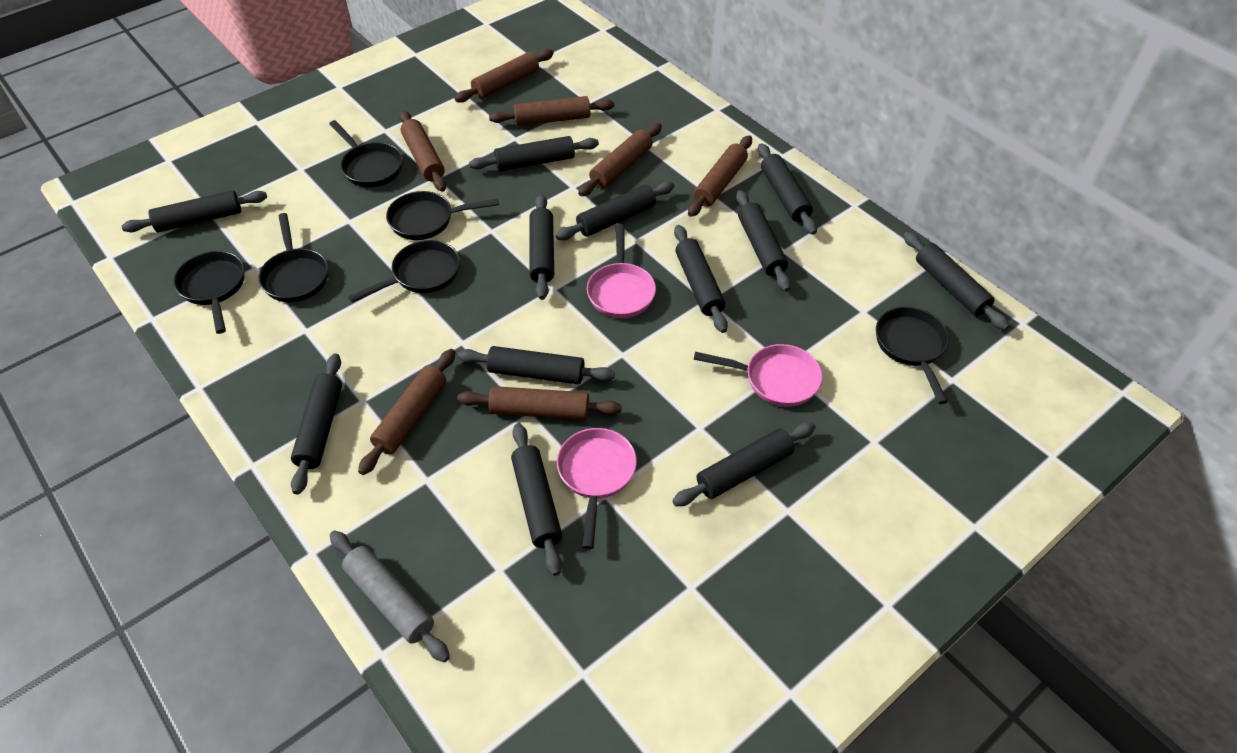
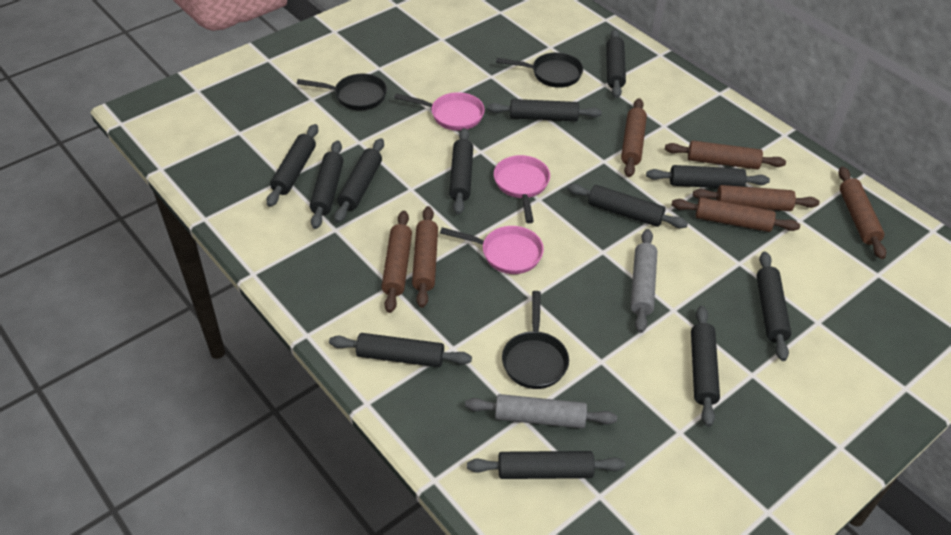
black pan: [173,251,245,334] [258,213,328,302] [329,120,403,187] [348,240,460,303] [386,191,499,240] [876,307,949,404] = 6 -> [297,74,387,110] [496,52,583,88] [502,291,569,389] = 3
grey rolling pin: [330,530,450,662] = 1 -> [465,394,617,428] [630,229,657,333] = 2

